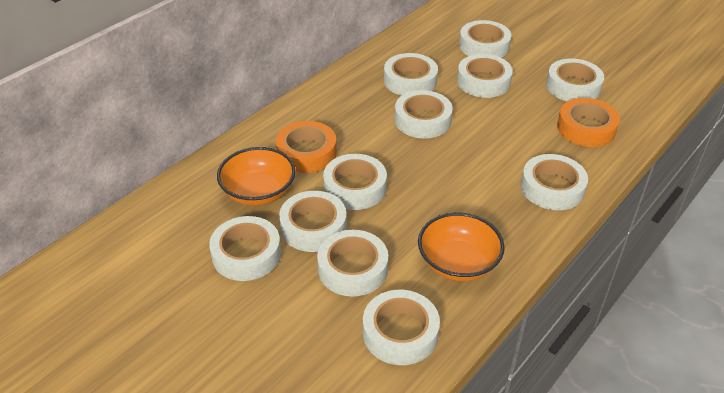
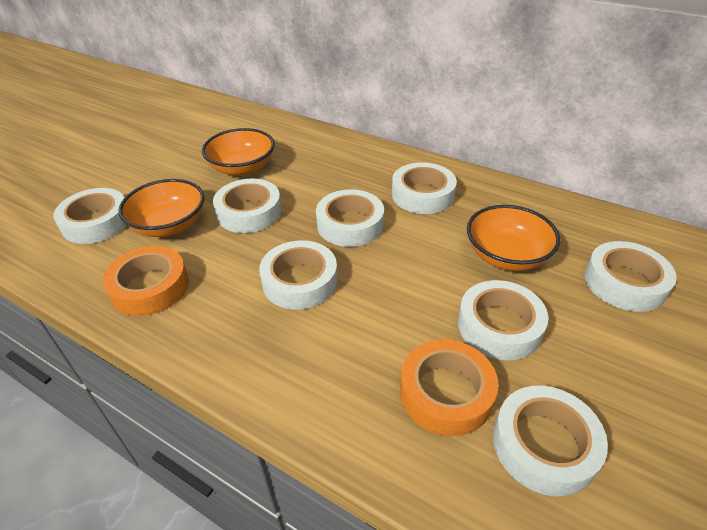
orange bowl: [217,147,296,206] [418,213,505,281] = 2 -> [118,179,204,237] [202,128,275,176] [467,205,560,271] = 3
white tape: [209,216,281,281] [279,191,347,252] [317,230,388,297] [323,154,387,210] [363,290,440,365] [384,53,438,96] [395,90,453,138] [457,54,513,98] [459,20,511,58] [521,154,588,210] [546,59,604,101] = 11 -> [54,188,127,244] [213,179,282,233] [259,240,338,310] [316,189,384,247] [392,162,457,214] [458,280,549,360] [493,386,608,496] [585,241,677,312] = 8

